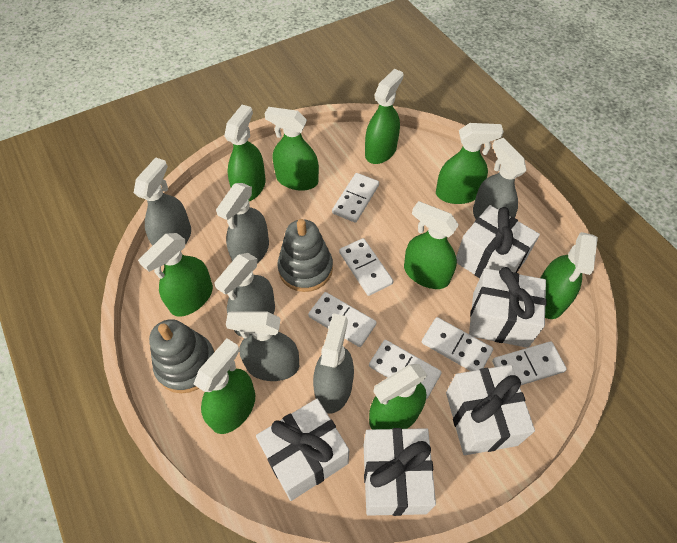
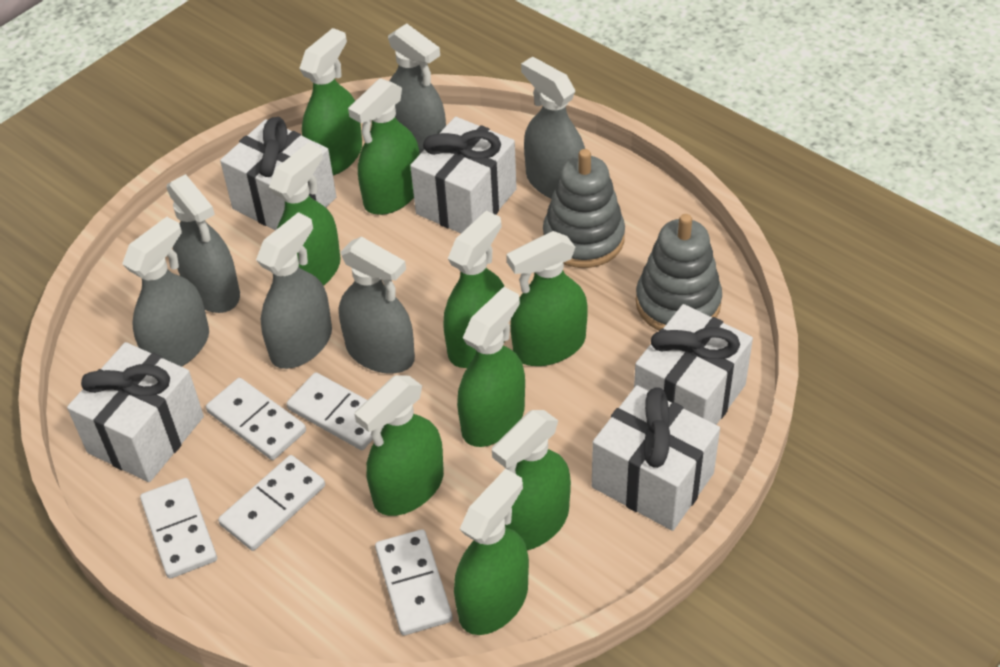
white domino: [308,292,377,347] [332,173,379,223] [339,238,393,296] [369,340,442,399] [422,317,493,371] [492,341,567,385] = 6 -> [140,478,217,579] [206,378,306,460] [218,455,325,551] [287,372,384,450] [375,529,453,635] = 5

